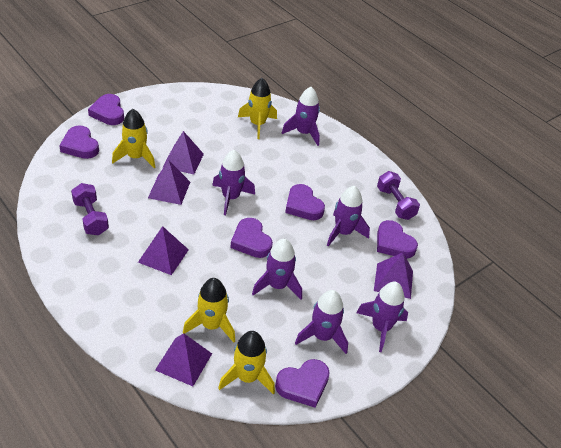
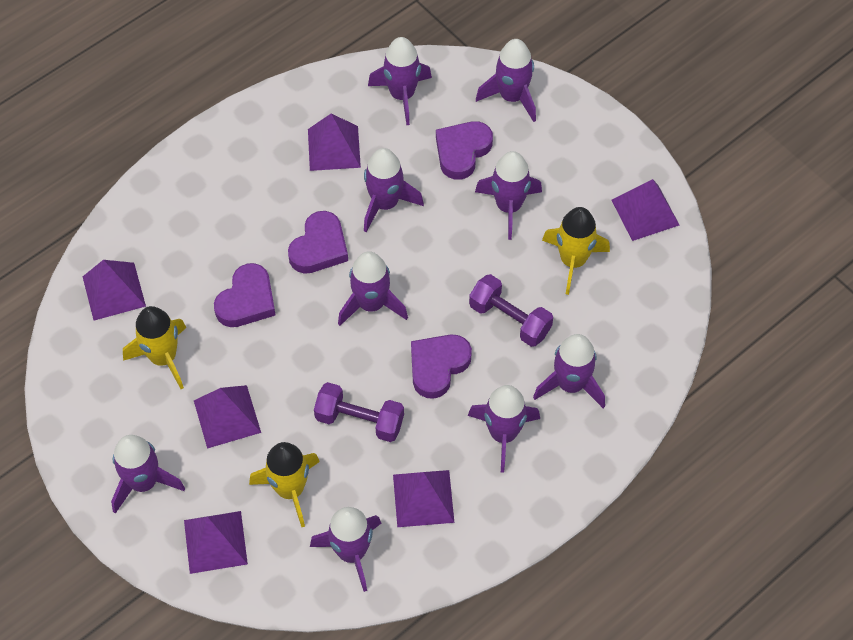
purple heart: [59,125,99,159] [88,94,124,125] [231,218,273,258] [275,359,330,408] [285,184,325,220] [377,220,418,259] = 6 -> [214,263,276,327] [288,211,348,274] [411,334,472,399] [436,121,493,180] = 4
purple pyramid: [138,226,189,275] [148,160,190,205] [155,333,212,386] [163,131,204,174] [374,253,413,299] = 5 -> [83,260,146,321] [184,511,248,574] [194,385,261,449] [308,114,361,171] [393,470,455,527] [611,179,680,241] = 6
purple rocket: [212,150,255,215] [252,239,302,300] [282,87,320,146] [295,290,348,354] [327,186,370,246] [357,282,408,352] = 6 -> [111,435,185,514] [310,507,381,592] [338,251,408,326] [364,148,424,232] [368,37,432,125] [468,385,540,473] [475,151,542,240] [476,39,536,122] [533,334,605,408] = 9
yellow rocket: [112,109,155,168] [183,278,235,343] [218,331,275,394] [238,78,277,139] = 4 -> [123,306,187,389] [249,442,320,527] [542,207,610,295] = 3

